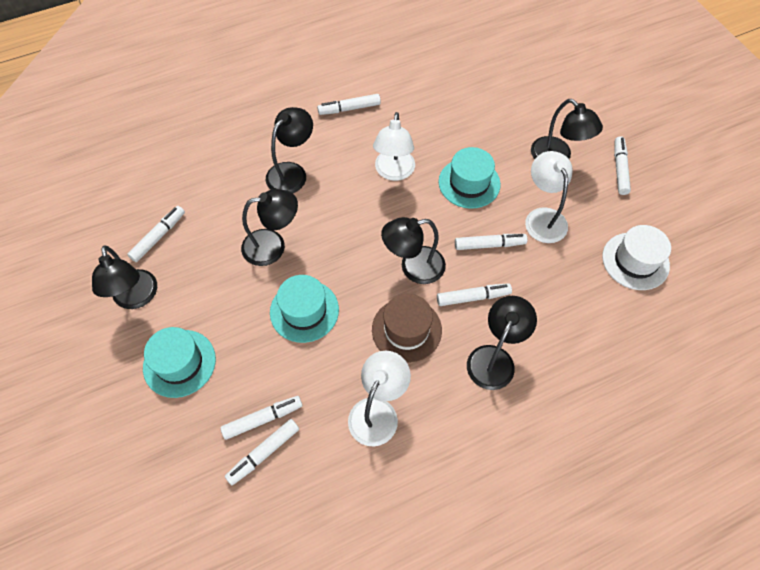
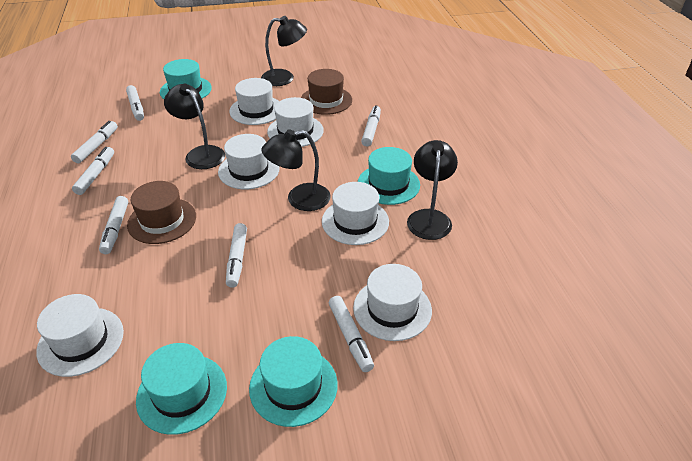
black lamp: [92,246,157,309] [241,189,298,266] [266,107,313,193] [381,217,446,284] [467,296,537,390] [531,99,603,159] = 6 -> [164,84,225,169] [261,16,307,86] [261,130,331,211] [407,140,458,240] = 4
brown hat: [372,294,442,363] = 1 -> [127,181,196,244] [301,69,352,115] = 2
turquoise hat: [143,327,216,398] [270,275,339,343] [438,147,501,209] = 3 -> [136,343,227,435] [160,59,212,99] [249,336,338,427] [358,147,420,205] = 4
white hat: [602,225,671,290] = 1 -> [36,294,124,377] [218,134,280,189] [229,78,279,125] [267,97,324,147] [322,182,389,245] [353,264,432,341] = 6
white lamp: [348,351,411,446] [373,112,415,181] [525,151,573,243] = 3 -> none = 0

